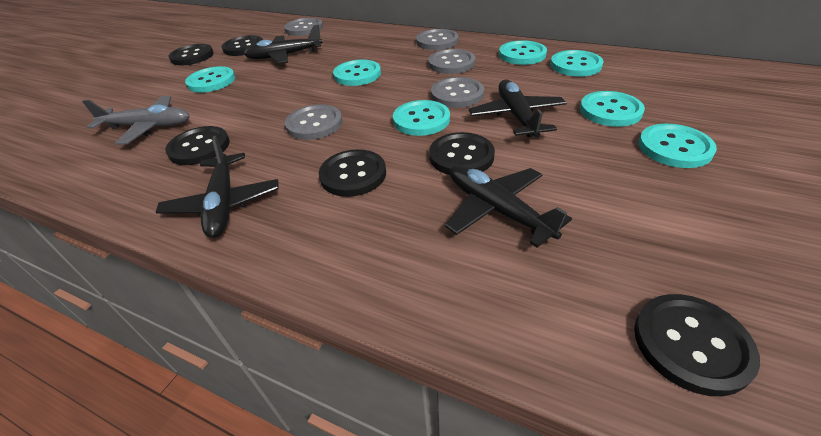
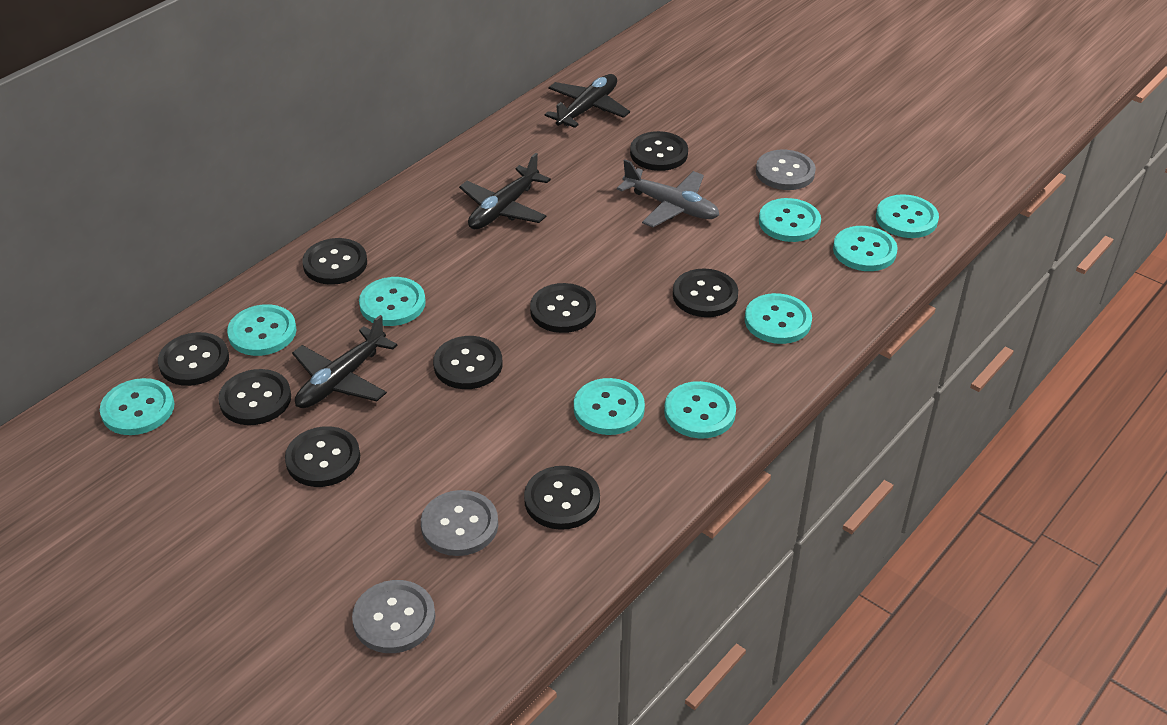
black button: [165,126,230,165] [168,44,214,65] [222,35,263,56] [319,149,386,197] [429,132,495,175] [634,294,760,396] = 6 -> [158,332,229,386] [218,369,291,425] [285,426,360,487] [302,238,367,285] [433,336,502,389] [524,466,600,530] [530,283,596,333] [630,131,688,171] [673,269,738,317] = 9
black plane: [156,136,279,238] [243,24,323,64] [445,165,572,248] [469,80,567,138] = 4 -> [292,315,398,408] [459,153,551,229] [545,74,630,128] = 3
grey button: [284,18,323,36] [285,104,343,140] [416,29,459,50] [428,49,475,74] [431,77,484,108] = 5 -> [352,580,435,653] [421,490,498,556] [756,150,816,190] = 3
turquoise button: [185,66,235,93] [333,60,381,86] [393,100,450,136] [499,40,547,65] [550,50,604,77] [580,91,645,127] [638,124,717,168] = 7 -> [100,378,174,435] [227,304,297,356] [359,277,426,326] [574,378,645,435] [664,381,736,438] [745,293,812,344] [759,198,821,242] [833,226,898,271] [876,194,939,238] = 9

